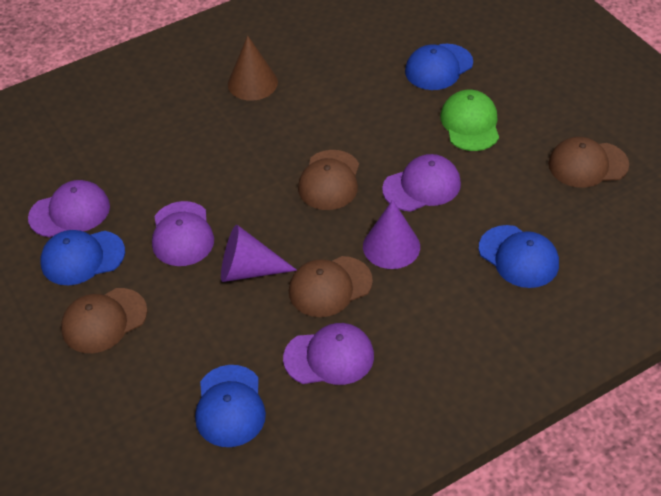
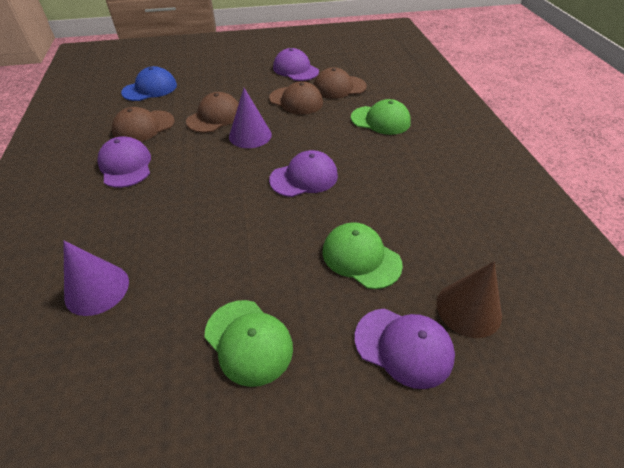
blue cap: [40,230,125,285] [195,365,266,447] [405,44,473,90] [479,225,559,288] = 4 -> [121,66,177,101] = 1
green cap: [440,90,499,151] = 1 -> [204,300,293,387] [322,222,403,289] [351,99,411,135] = 3

